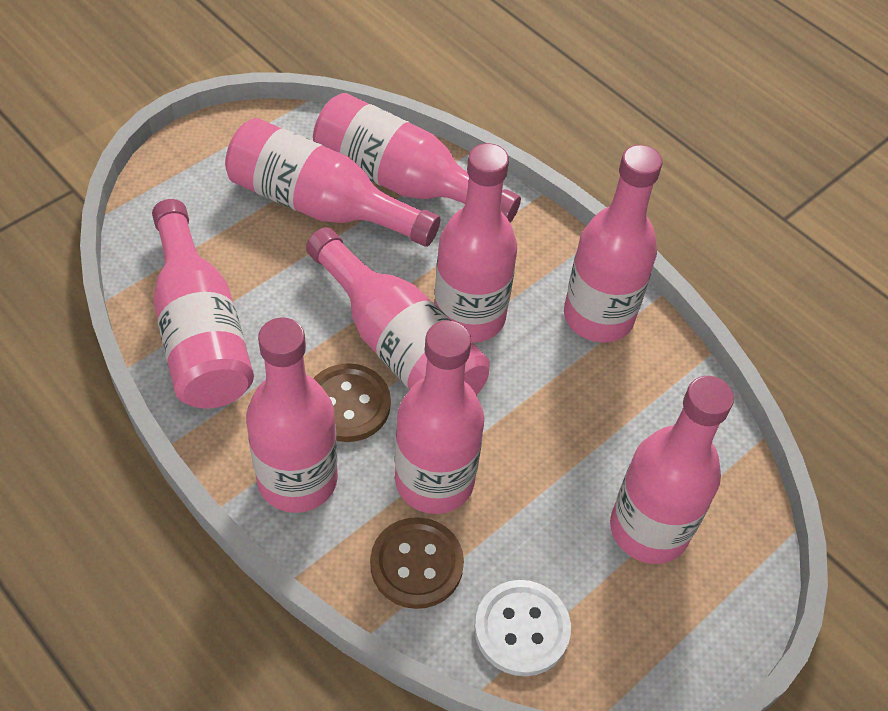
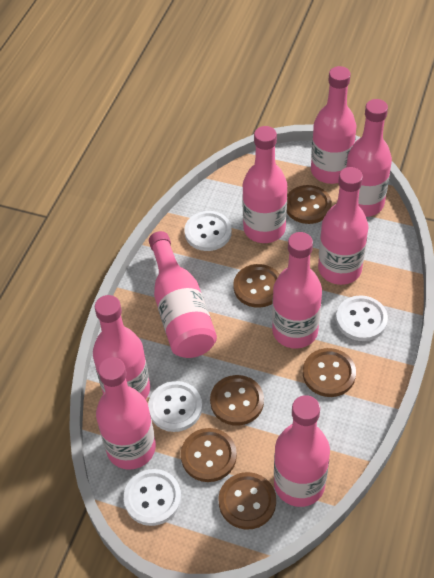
brown button: [313,363,391,442] [370,517,464,609] = 2 -> [181,428,237,482] [210,375,264,426] [218,472,276,530] [233,264,280,308] [287,185,332,224] [303,348,356,397] = 6
white button: [474,580,571,676] = 1 -> [124,469,181,526] [148,381,202,432] [184,211,232,251] [336,295,388,341] = 4

